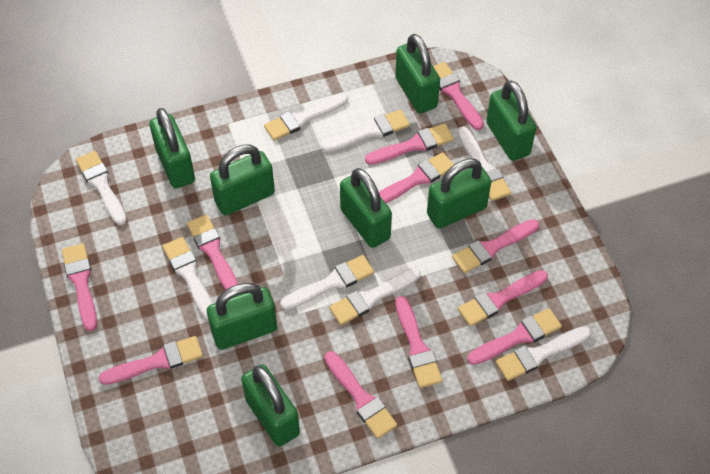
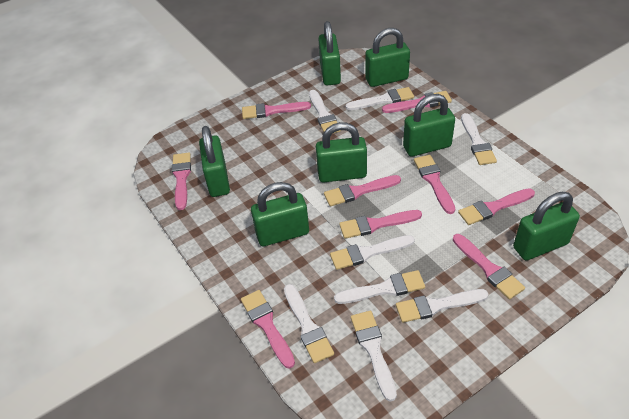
green padlock: [149,108,195,189] [207,283,277,350] [210,145,275,215] [241,364,300,447] [340,168,392,248] [395,34,440,113] [427,159,491,229] [486,81,537,161] = 8 -> [199,126,230,197] [251,182,309,246] [316,122,367,183] [318,21,341,85] [366,28,410,87] [403,94,455,157] [513,192,580,260] = 7
pink brush: [62,243,97,331] [99,336,203,385] [187,214,238,290] [324,351,397,439] [365,123,454,165] [379,152,454,203] [395,296,443,388] [433,62,484,130] [452,219,539,273] [458,270,548,327] [467,308,562,365] = 11 -> [172,153,191,210] [241,290,295,369] [242,102,311,119] [324,175,401,206] [339,210,422,239] [382,91,452,113] [414,155,455,214] [453,234,525,299] [458,188,535,225] = 9

